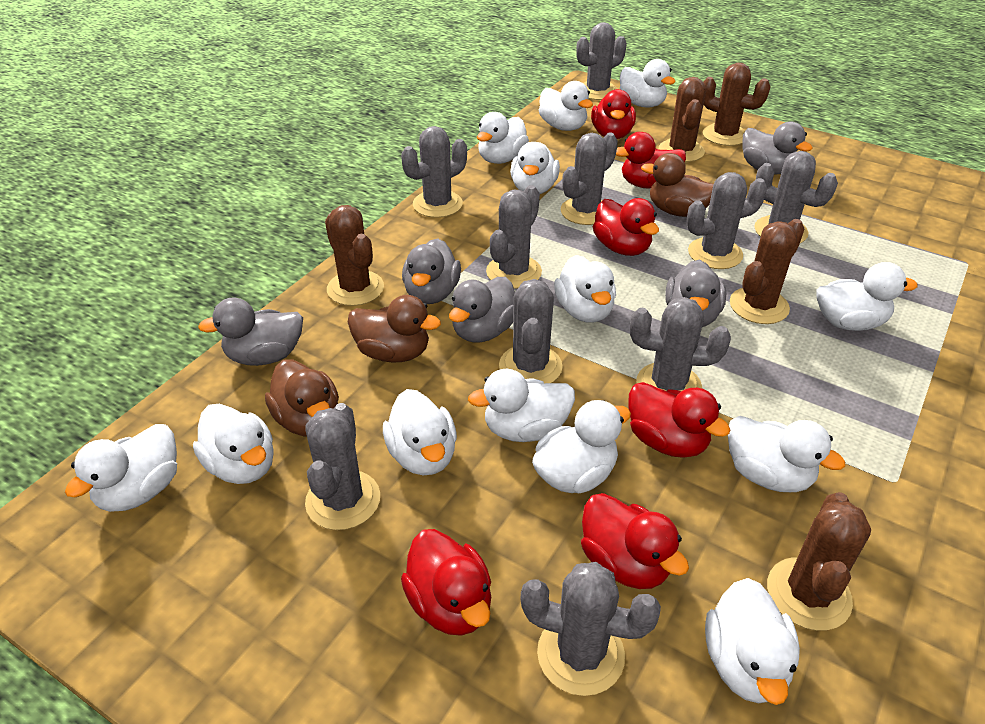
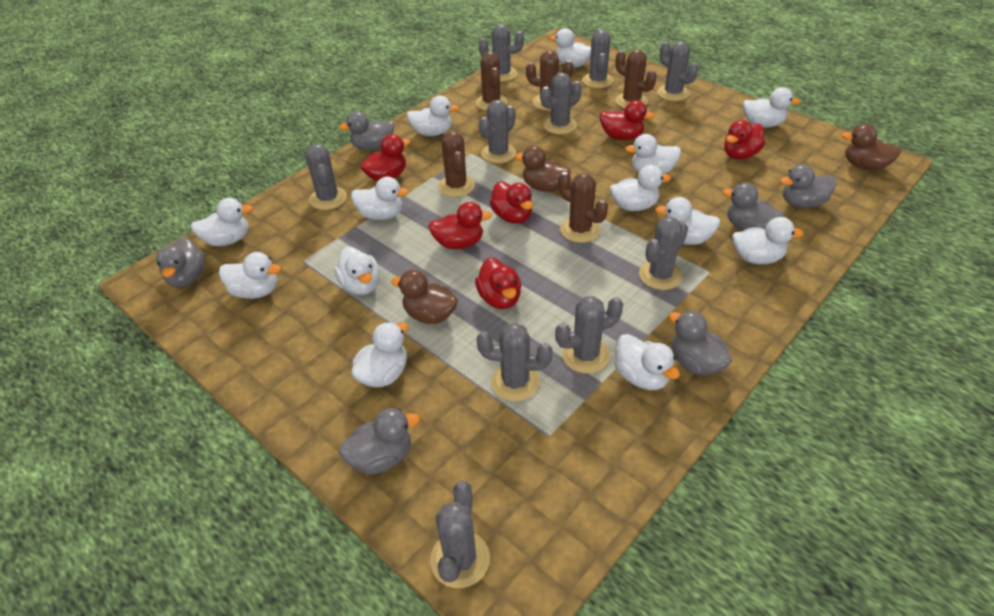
grey duck: [198,297,303,366] [402,238,461,304] [449,277,515,342] [665,260,726,327] [742,122,813,175] = 5 -> [156,237,205,287] [339,111,394,151] [339,408,420,475] [669,311,732,375] [722,183,784,231] [780,164,836,208] = 6

